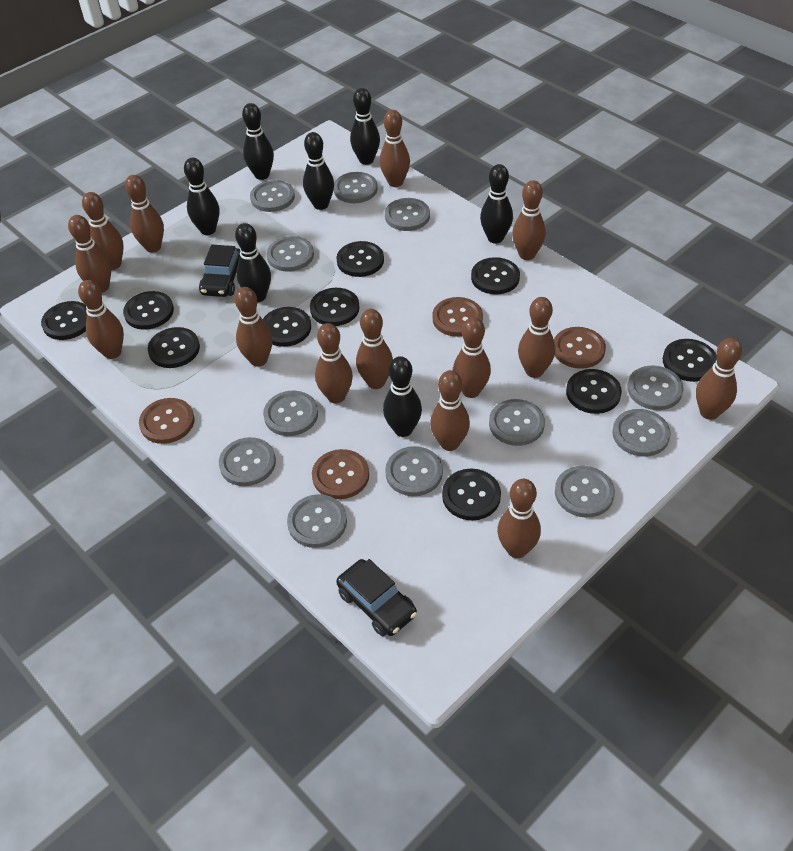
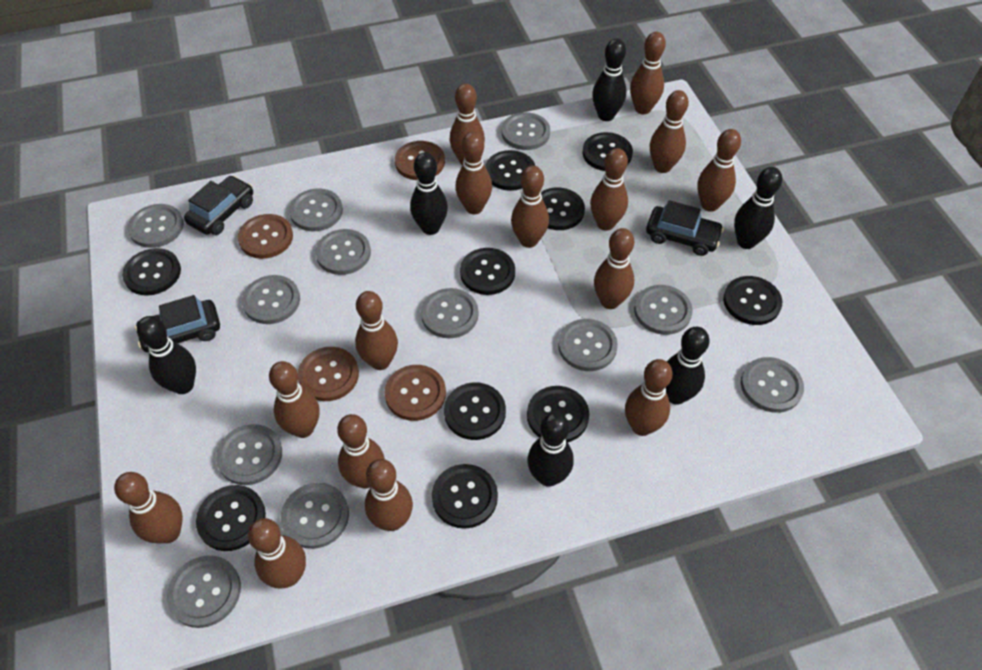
black bowling pin: [184,158,219,235] [235,223,271,302] [242,103,274,180] [303,132,334,210] [350,88,380,165] [383,356,422,437] [480,164,513,244] = 7 -> [137,316,196,394] [410,153,448,235] [527,412,574,487] [592,38,626,121] [666,327,709,405] [734,167,782,249] = 6
black car: [199,245,240,297] [336,559,417,636] = 2 -> [135,295,220,352] [184,176,253,235] [646,200,724,256] = 3
brown bowling pin: [68,215,111,293] [78,280,124,359] [82,192,124,270] [125,175,164,252] [235,287,273,367] [315,323,353,403] [356,309,393,389] [380,110,410,187] [430,370,470,451] [453,317,491,398] [497,479,541,558] [512,180,546,260] [518,297,556,378] [696,338,742,420] = 14 -> [114,472,183,544] [248,518,306,589] [269,361,320,438] [337,414,385,489] [355,291,398,370] [365,459,413,531] [450,84,485,165] [455,132,492,214] [511,166,549,248] [590,148,628,231] [594,228,634,309] [625,359,673,436] [630,32,666,114] [650,90,689,173] [697,129,741,212] = 15

